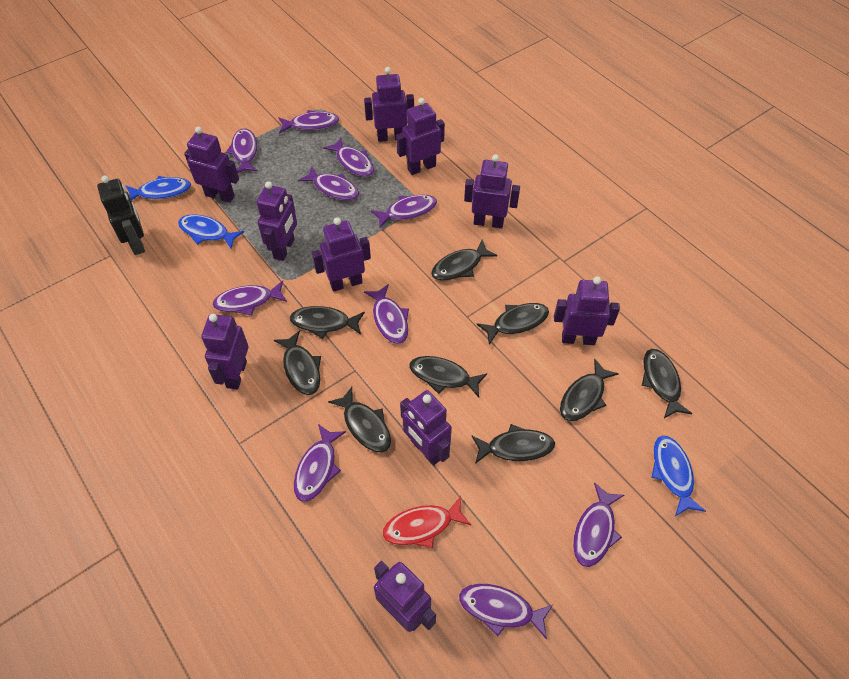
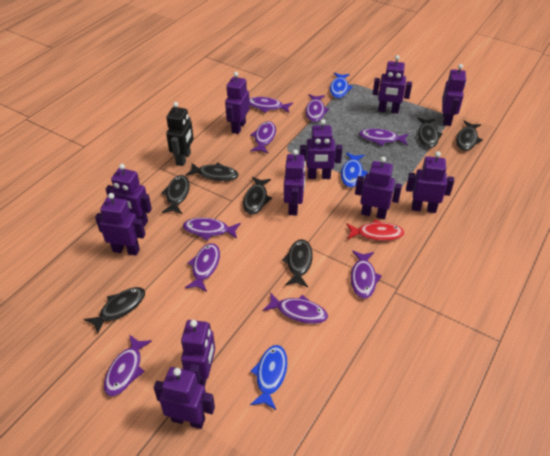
black fish: [274,330,321,395] [290,306,365,339] [328,387,391,453] [409,356,487,397] [431,240,497,281] [472,424,555,464] [477,303,549,345] [560,358,619,421] [642,349,692,418] = 9 -> [84,287,145,334] [161,175,190,214] [186,163,239,181] [243,177,272,215] [282,239,313,287] [417,118,443,148] [456,120,482,151] = 7
purple fish: [212,281,287,316] [226,128,258,173] [278,110,339,134] [294,424,346,502] [298,167,359,201] [323,138,374,177] [364,284,409,344] [371,195,437,228] [459,584,553,640] [573,482,624,567] = 10 -> [104,334,152,396] [183,218,241,241] [185,243,220,292] [249,97,293,113] [250,121,276,153] [263,292,328,324] [306,94,329,122] [351,251,382,299] [359,128,408,146] = 9
purple robot: [184,127,239,203] [201,314,249,389] [256,181,297,261] [312,217,371,292] [364,67,414,142] [374,561,436,632] [396,98,445,175] [400,390,452,466] [464,154,520,229] [554,276,620,345] = 10 -> [95,193,145,256] [106,164,152,227] [154,367,215,429] [181,320,215,386] [225,72,250,134] [284,149,306,216] [300,119,343,179] [355,157,402,219] [373,55,412,114] [406,151,454,213] [442,64,466,126] = 11

